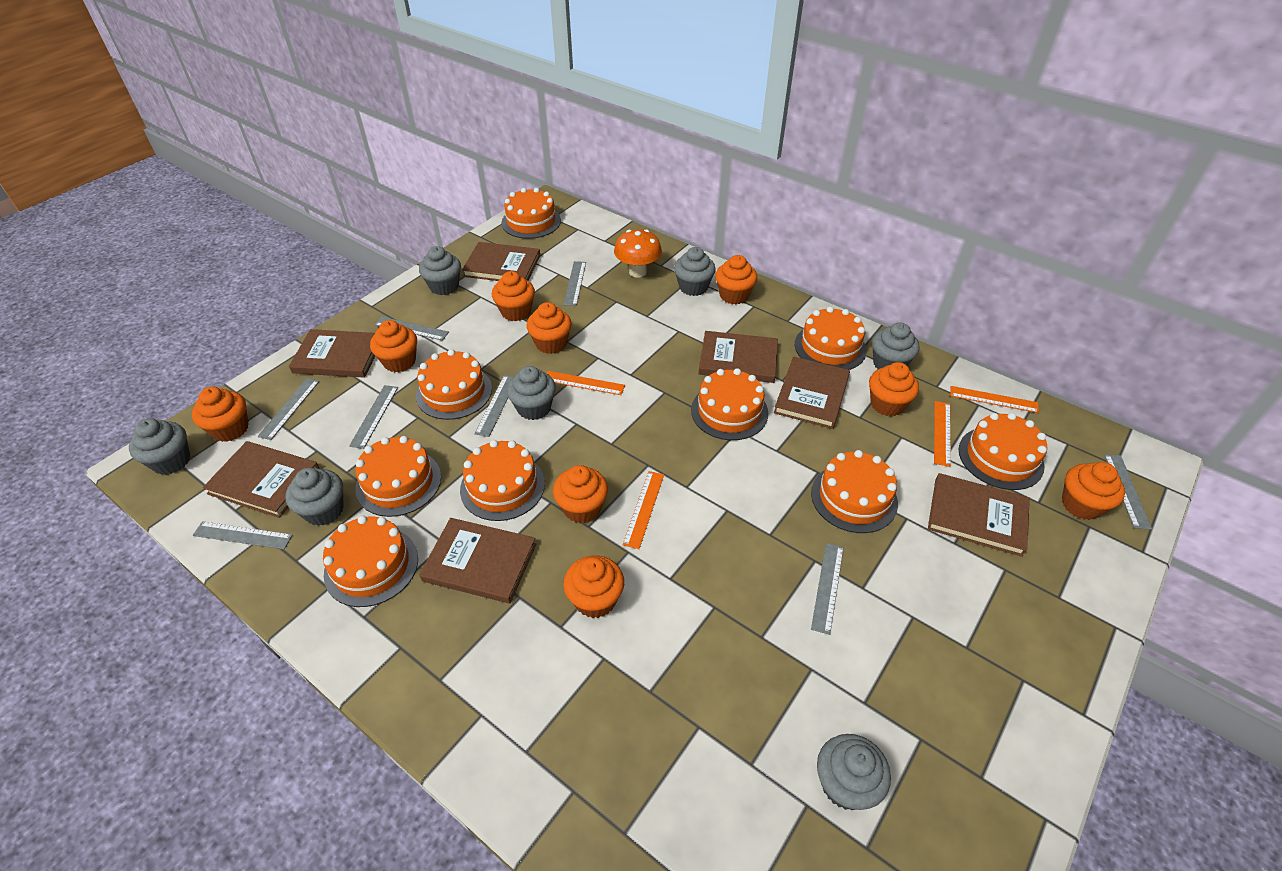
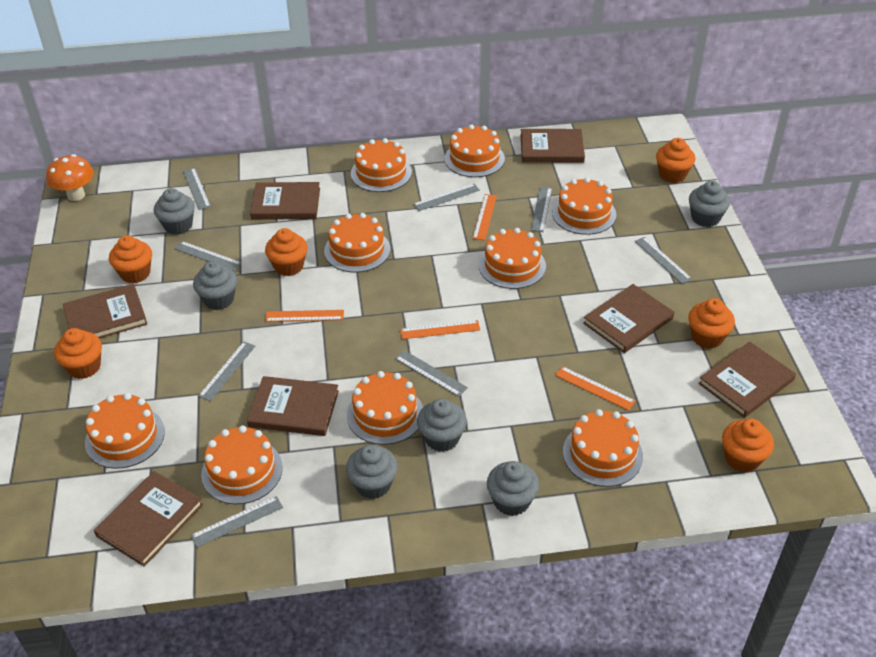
grey cupcake: [129,418,190,475] [285,468,344,526] [419,246,461,295] [507,366,556,420] [674,247,716,296] [817,734,891,810] [872,322,919,370] = 7 -> [154,188,195,235] [193,261,237,310] [346,445,398,499] [417,399,467,452] [487,461,539,516] [689,181,730,227] = 6
orange cupcake: [192,387,249,442] [370,320,417,372] [492,271,535,321] [526,302,572,354] [553,465,608,523] [563,555,624,618] [715,255,757,304] [869,362,919,416] [1062,462,1125,520] = 9 -> [54,328,102,379] [109,235,152,283] [265,228,308,276] [656,138,695,183] [688,298,735,349] [722,418,774,472] = 6

